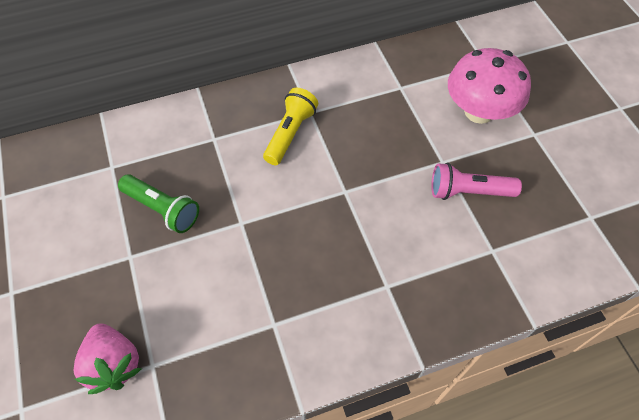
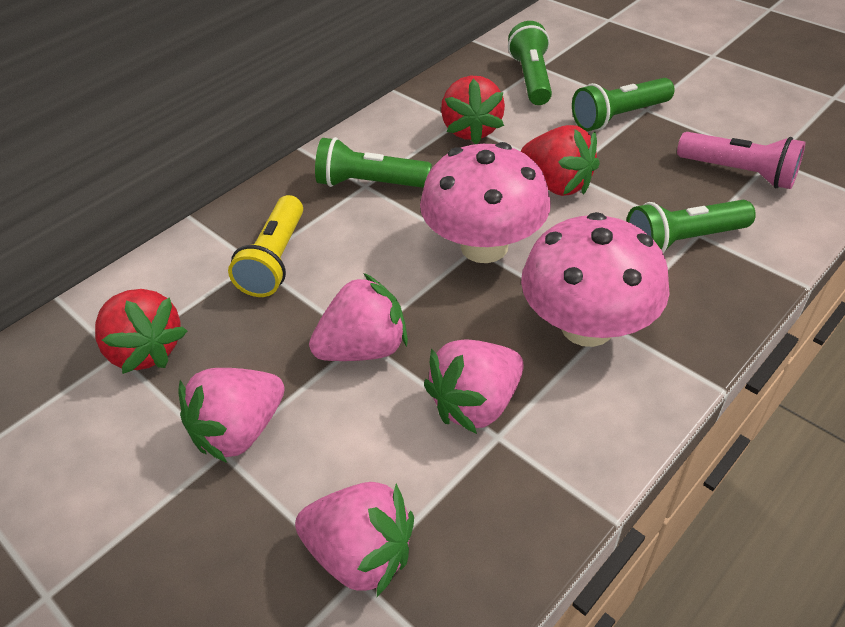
green flashlight: [118,174,199,233] = 1 -> [315,137,432,188] [508,21,552,105] [572,78,675,131] [626,200,756,253] = 4
pink mushroom: [448,48,531,124] = 1 -> [420,142,551,263] [521,212,670,347] = 2
pink strawberry: [74,323,142,394] = 1 -> [179,368,285,463] [295,482,414,597] [309,273,408,361] [424,339,524,434] = 4
red strawberry: none = 0 -> [95,289,187,374] [441,76,505,144] [521,125,600,196] = 3

